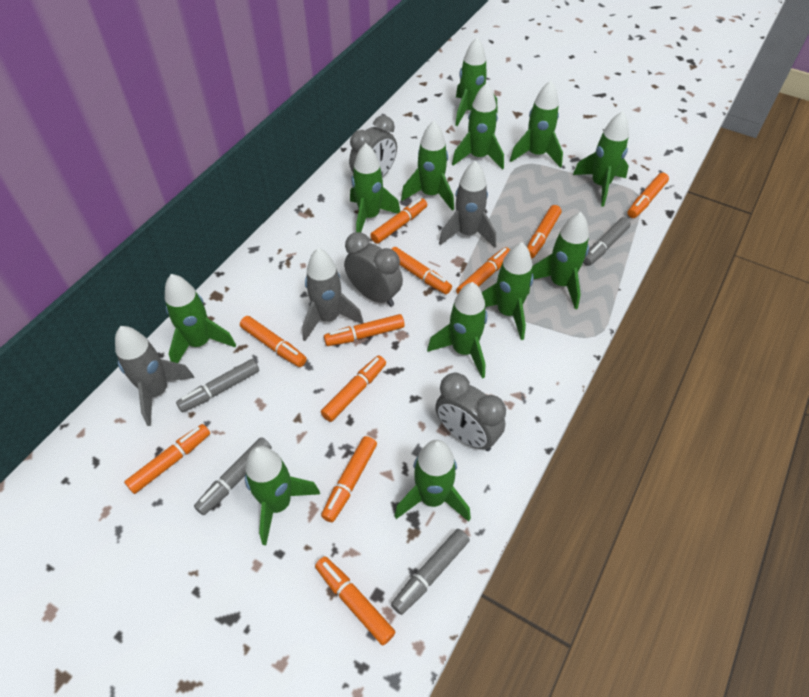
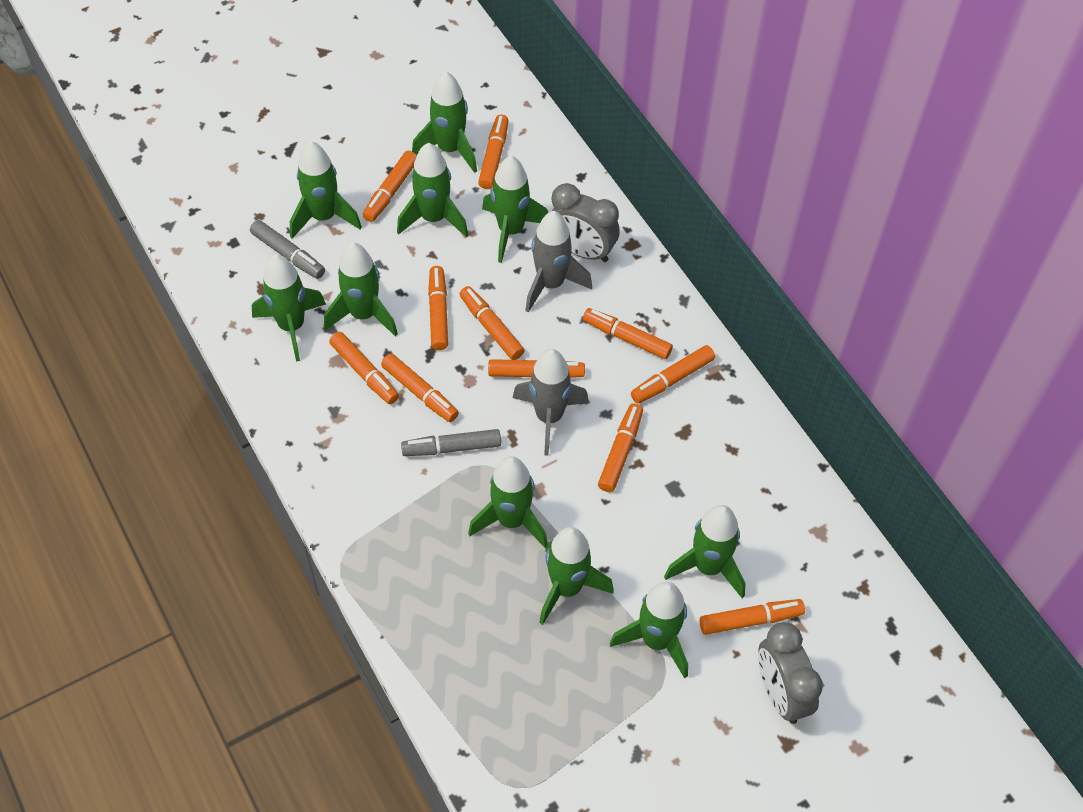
green rocket: [165,274,236,363] [245,446,320,545] [350,143,400,232] [395,440,471,522] [401,121,454,211] [427,282,487,378] [452,83,504,170] [455,37,498,126] [482,242,534,340] [510,81,563,168] [532,212,589,309] [573,111,629,207] = 12 -> [252,255,326,362] [290,141,362,239] [324,242,398,337] [397,143,468,237] [412,71,477,173] [468,456,548,548] [482,156,548,263] [539,527,614,625] [610,582,688,679] [664,505,746,598] = 10
grey clock: [344,232,403,307] [349,115,397,177] [435,373,506,451] = 3 -> [551,183,620,262] [758,622,823,724] = 2
grey marker: [176,359,259,412] [194,437,272,515] [391,529,470,615] [583,217,631,266] = 4 -> [250,220,325,279] [401,429,501,456] = 2
grey rocket: [115,326,195,426] [302,248,364,341] [439,160,496,248] = 3 -> [513,349,589,456] [525,211,592,313] = 2

